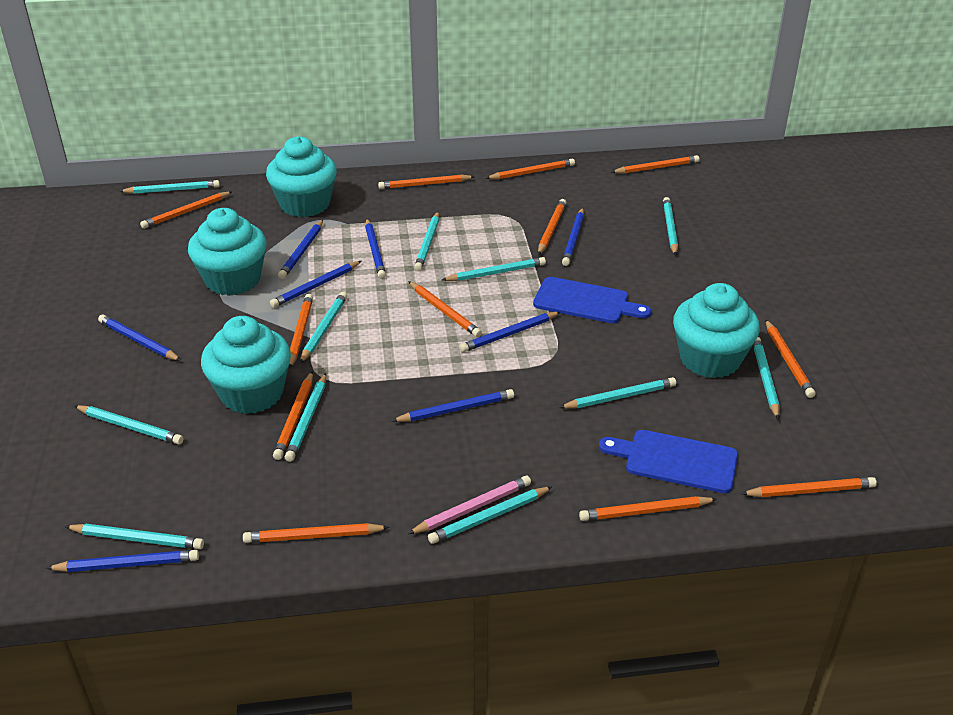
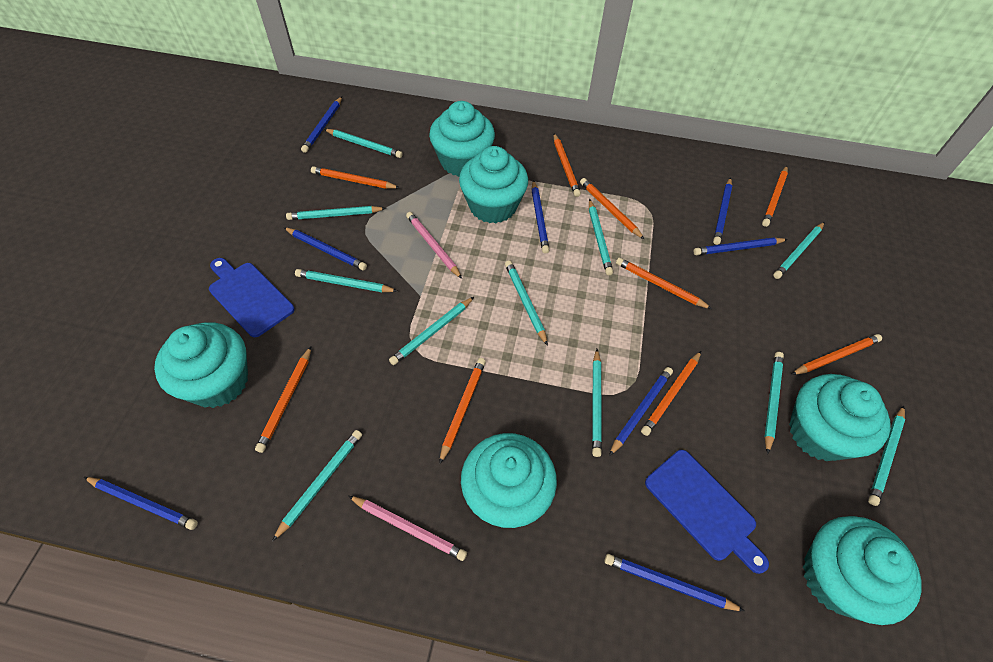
orange pencil: [140,191,233,229] [243,523,390,543] [273,371,313,460] [289,294,313,369] [378,175,475,189] [408,281,482,337] [486,159,575,179] [538,199,567,255] [579,496,717,521] [612,155,700,174] [741,477,877,497] [766,320,816,398] = 12 -> [255,347,311,453] [311,166,400,189] [439,358,486,464] [554,133,581,197] [580,178,645,240] [616,258,712,309] [641,351,701,436] [762,166,788,227] [791,334,882,375] = 9
pink pencil: [408,476,531,534] = 1 -> [348,496,467,561] [406,212,462,279] = 2
turquoise cupcake: [188,208,266,296] [201,316,291,414] [266,136,337,217] [673,283,760,378] = 4 -> [154,322,248,408] [429,101,495,177] [459,146,528,224] [461,433,557,528] [789,374,891,461] [803,516,922,625] = 6

